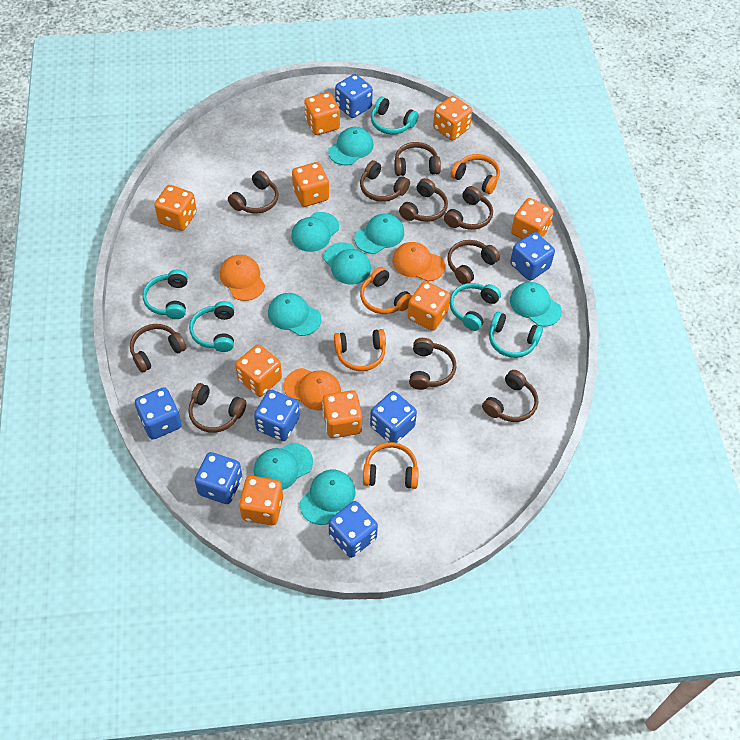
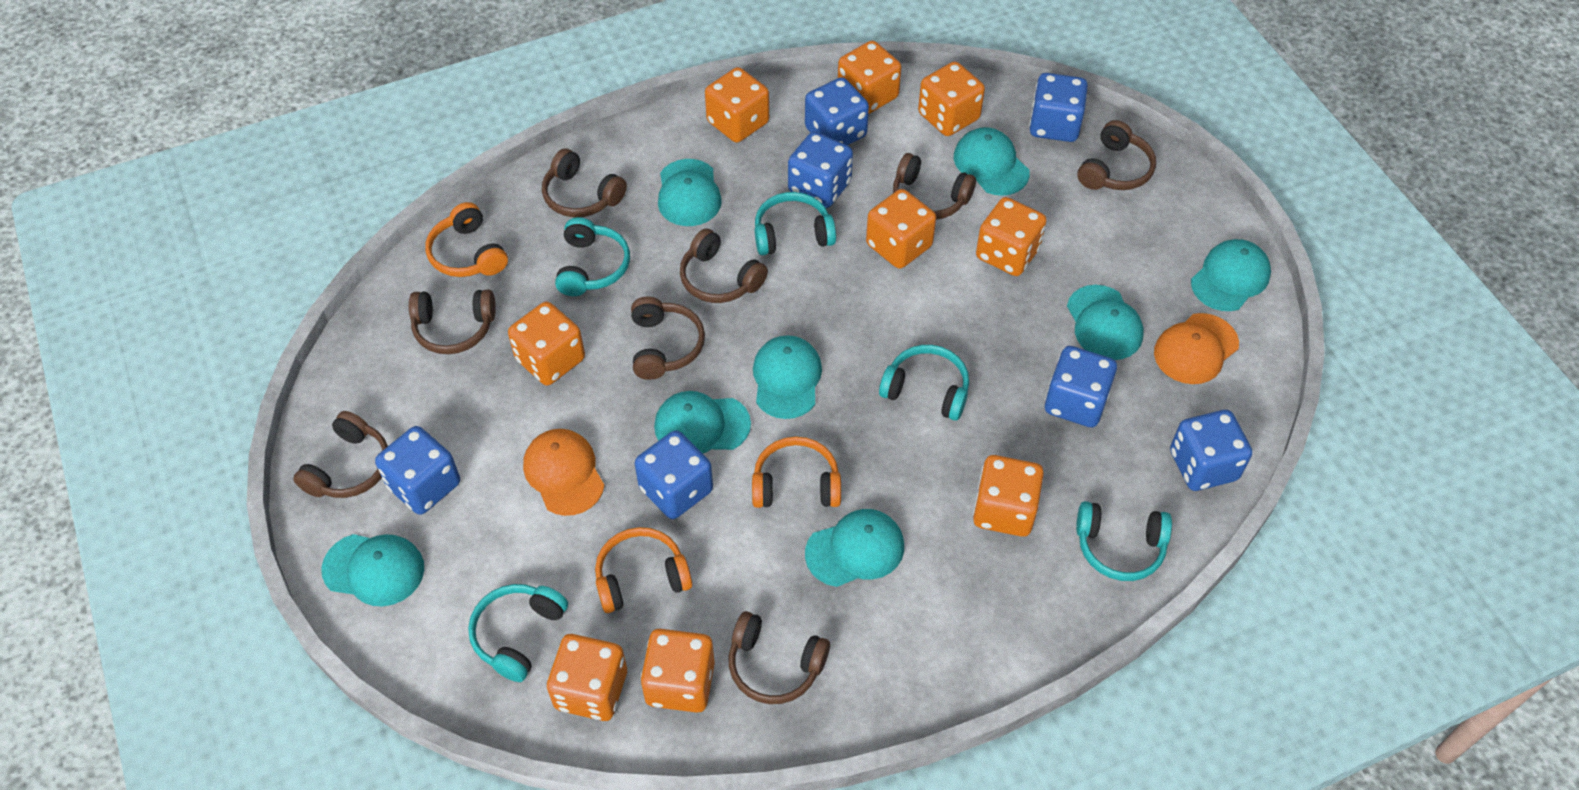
brown headphones: [130,324,186,372] [188,383,246,433] [228,171,279,214] [360,160,410,202] [394,142,441,176] [399,178,448,222] [409,338,456,390] [444,186,493,230] [447,240,500,284] [482,370,538,422] = 10 -> [293,411,388,498] [409,290,496,354] [542,148,627,217] [631,297,705,380] [680,228,768,303] [729,611,830,704] [893,153,976,220] [1077,120,1156,190] = 8
orange cap: [220,255,265,301] [284,368,341,410] [392,242,445,282] = 3 -> [523,429,605,516] [1154,313,1239,384] = 2
orange headphones: [334,329,386,371] [360,267,412,314] [363,442,419,489] [451,154,500,194] = 4 -> [425,202,508,277] [595,527,692,613] [752,437,841,508] = 3

